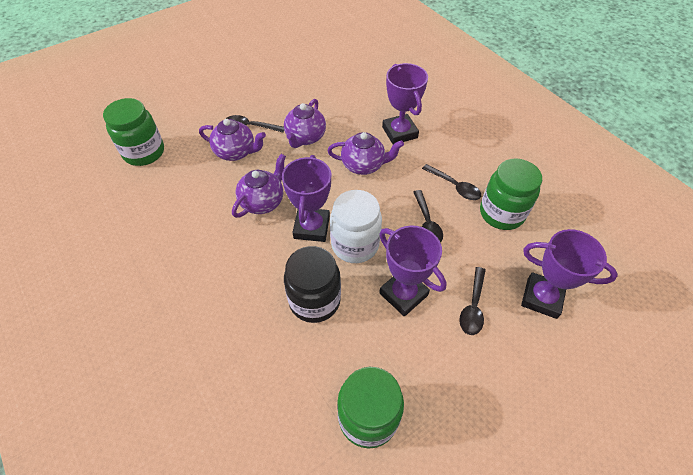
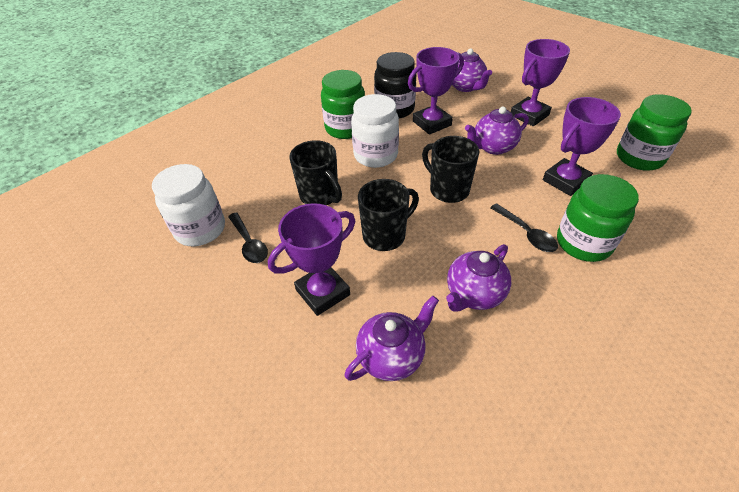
black mug: none = 0 -> [289,140,342,205] [358,179,419,251] [422,136,479,203] = 3
black spoon: [226,115,284,132] [413,190,443,243] [422,164,481,200] [459,267,486,335] = 4 -> [228,212,268,263] [490,203,558,252] = 2
white jar: [330,190,382,263] = 1 -> [152,164,225,246] [351,94,399,168] = 2

